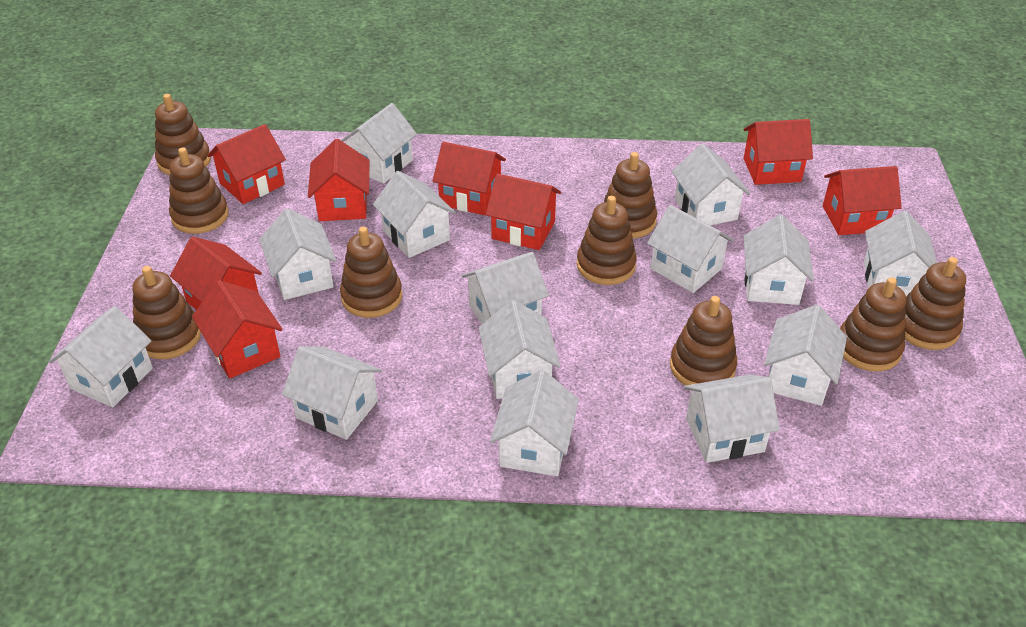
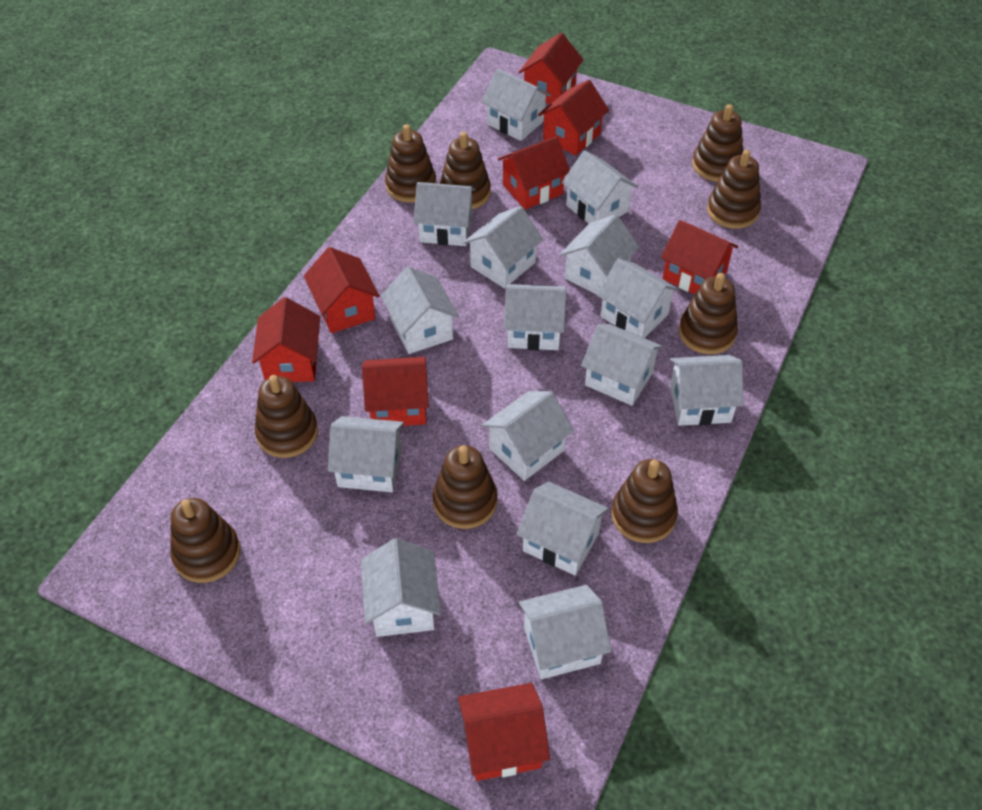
white house: [49,306,153,407] [259,208,337,300] [282,346,382,440] [341,103,417,184] [373,171,456,258] [462,252,549,324] [479,300,560,399] [490,370,579,476] [647,205,734,293] [672,144,750,225] [684,375,780,463] [743,215,814,305] [764,305,847,406] [864,211,937,296] = 14 -> [328,416,404,492] [361,538,441,637] [381,267,459,354] [414,182,476,246] [463,206,543,288] [481,69,551,141] [482,391,574,481] [504,284,566,350] [517,482,609,575] [519,585,611,679] [560,214,639,295] [562,150,638,224] [581,324,663,406] [597,258,679,338] [670,355,743,426] = 15

